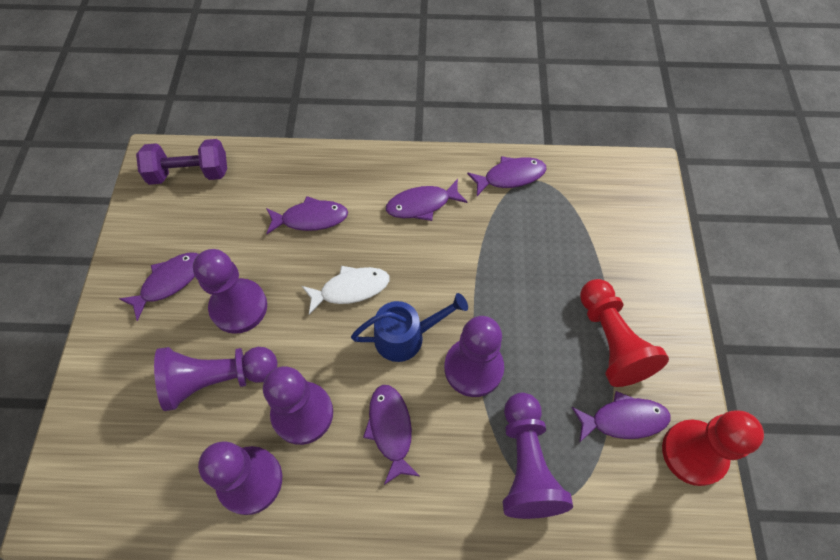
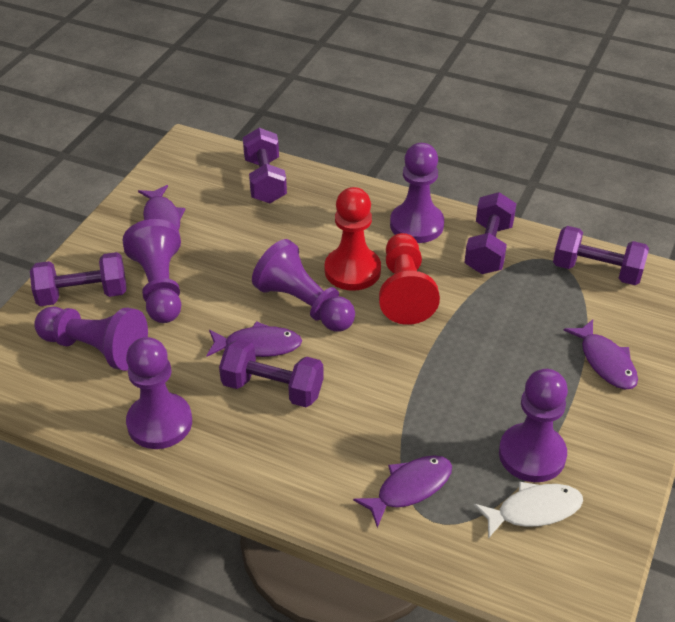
blue watering can: [351,293,468,362] = 1 -> none = 0
purple dumbbell: [136,139,227,185] = 1 -> [30,252,127,306] [219,339,324,407] [243,128,287,203] [464,192,517,274] [553,226,649,285] = 5
purple fish: [119,253,199,321] [266,196,348,234] [363,385,420,485] [386,179,468,221] [467,156,547,196] [572,391,671,443] = 6 -> [138,185,185,230] [206,321,302,357] [353,455,452,528] [564,319,638,390] = 4

